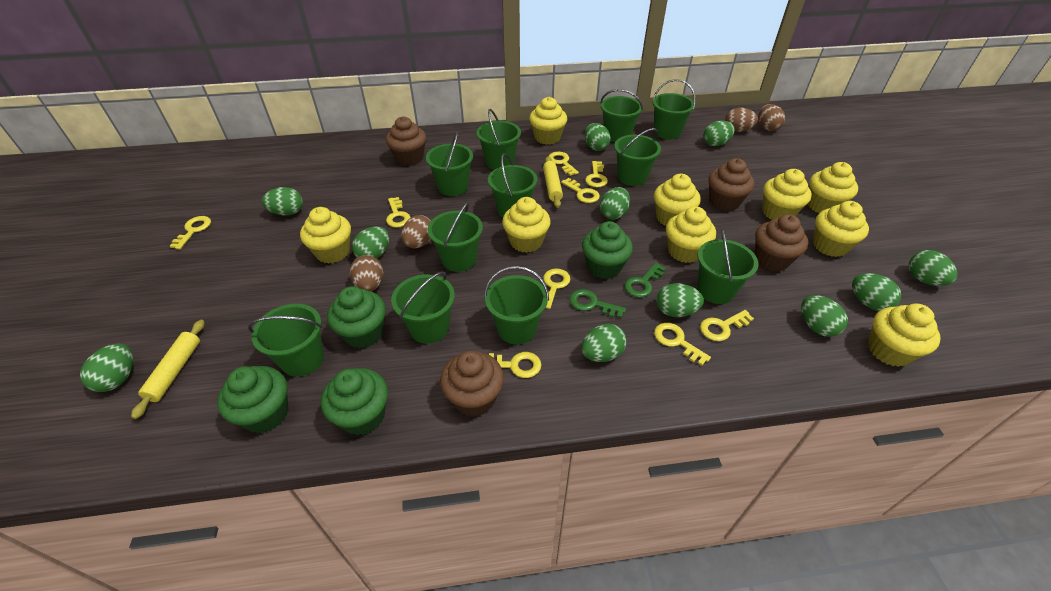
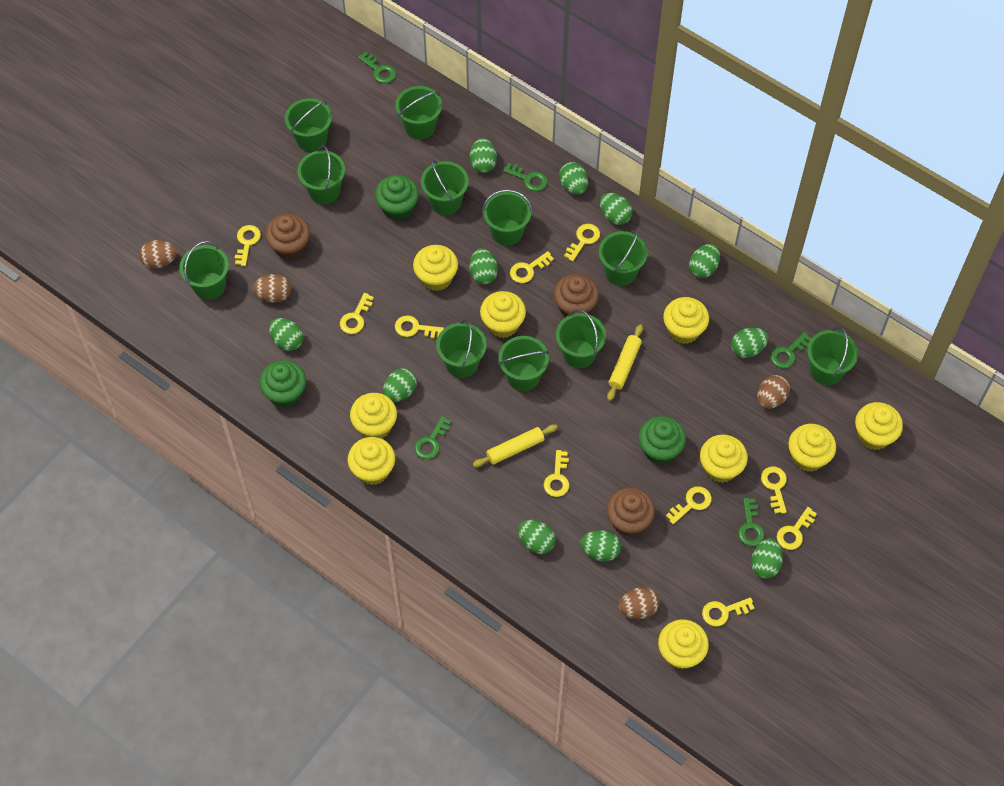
brown cupcake: [386,116,426,166] [440,351,504,417] [708,158,754,211] [755,214,808,271] = 4 -> [265,214,310,260] [553,274,599,317] [606,488,655,536] = 3
green cupcake: [217,366,289,433] [321,368,388,435] [327,286,386,348] [582,221,633,279] = 4 -> [259,360,306,408] [375,175,419,221] [638,416,686,464] = 3
green key: [569,289,626,318] [624,263,666,298] = 2 -> [358,52,396,83] [414,416,451,459] [503,163,548,191] [738,498,764,546] [770,332,811,368] = 5
yellow key: [170,216,211,249] [386,197,411,228] [489,352,541,378] [543,269,571,309] [548,152,579,176] [561,178,600,203] [585,161,608,187] [654,323,711,366] [700,310,754,341] = 9 -> [235,225,261,266] [340,293,374,334] [395,315,444,338] [510,251,554,283] [544,450,569,497] [564,224,600,262] [666,486,712,524] [702,597,754,626] [761,467,787,514] [776,507,817,550] = 10

